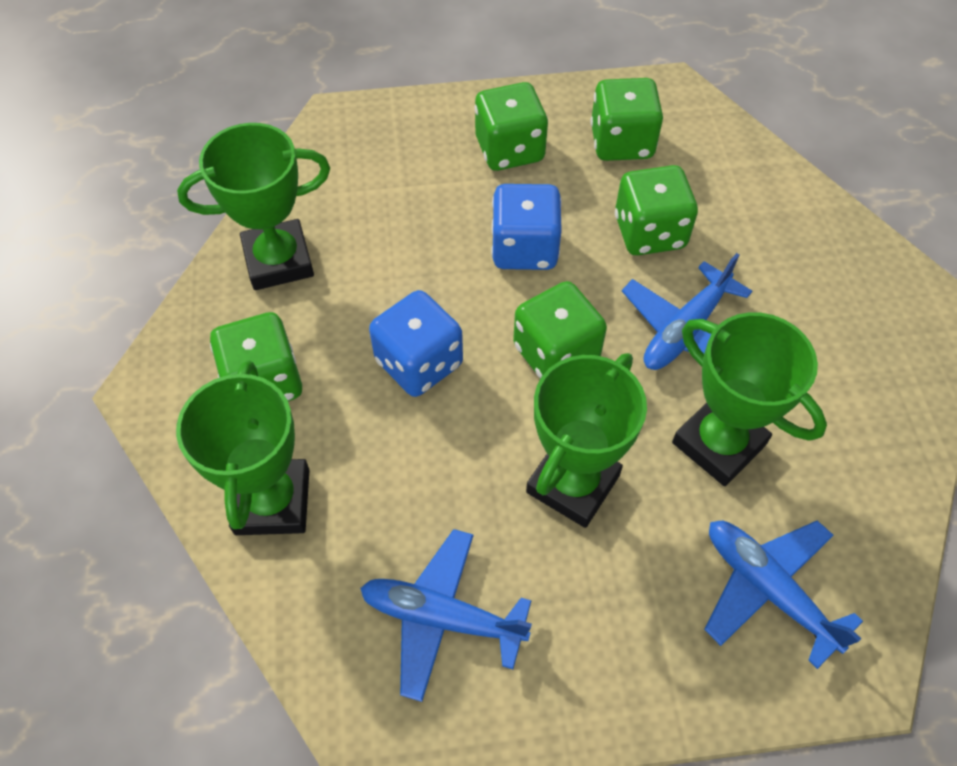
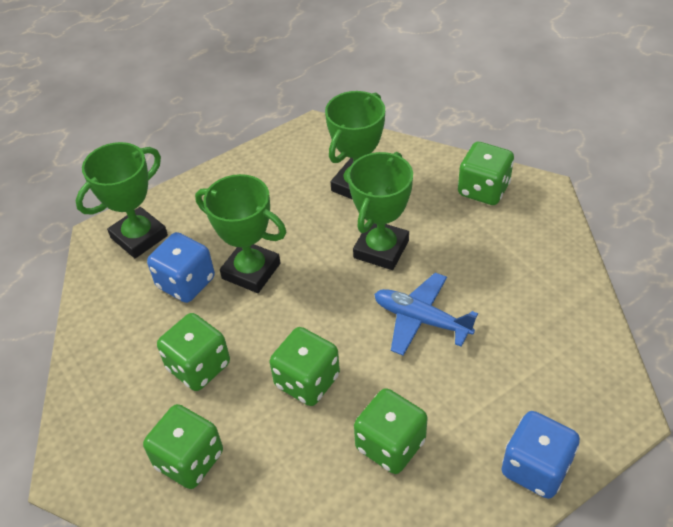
blue plane: [360,529,532,702] [622,253,752,370] [704,520,863,669] = 3 -> [374,273,478,356] = 1

